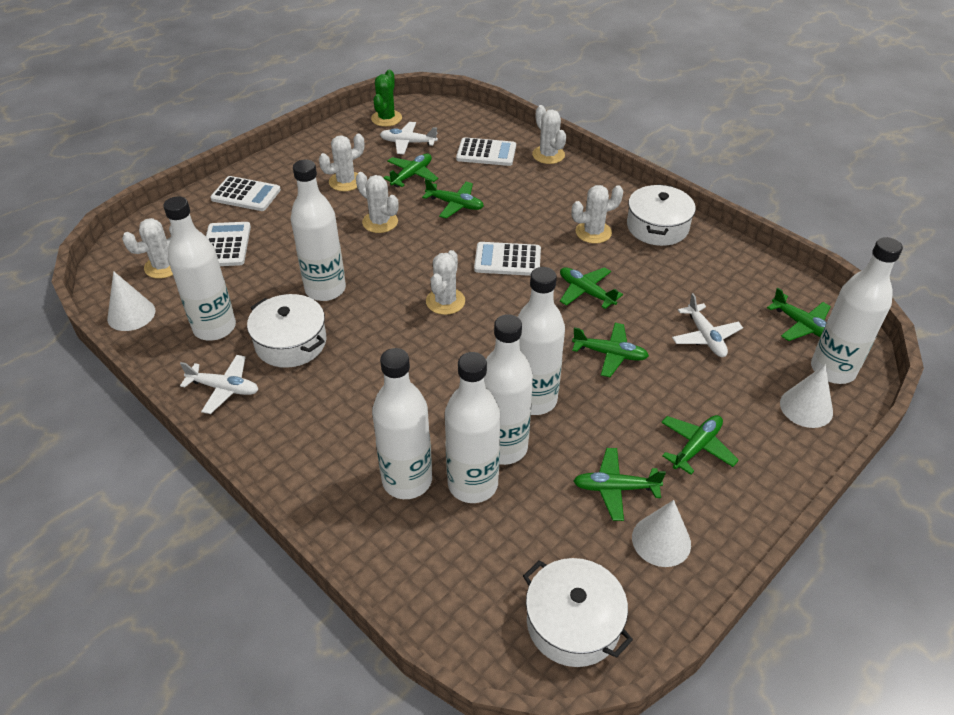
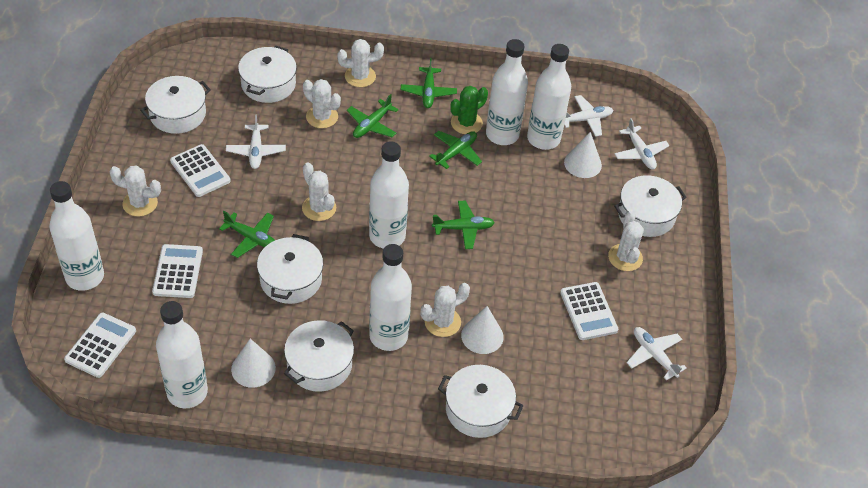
green plane: [383,153,438,187] [422,178,484,219] [560,267,623,309] [572,323,649,377] [574,448,666,521] [661,415,739,475] [767,288,831,341] = 7 -> [219,211,275,258] [347,94,398,138] [401,58,457,108] [429,131,482,169] [432,201,495,249] = 5
white bottle: [163,196,236,341] [291,160,346,301] [372,348,432,499] [445,352,500,503] [485,314,533,465] [518,267,565,415] [811,237,903,384] = 7 -> [49,181,104,291] [156,301,208,409] [369,141,409,249] [369,244,412,351] [486,39,528,145] [527,44,571,150] = 6
white plane: [180,355,258,414] [380,122,438,154] [672,293,743,357] = 3 -> [226,115,286,169] [564,95,613,137] [614,118,669,170] [627,327,687,380] = 4
white pot: [247,294,326,368] [523,558,633,667] [627,184,696,246] = 3 -> [140,76,211,134] [238,46,297,103] [257,234,323,304] [284,320,354,392] [438,365,524,438] [614,175,687,237] = 6

